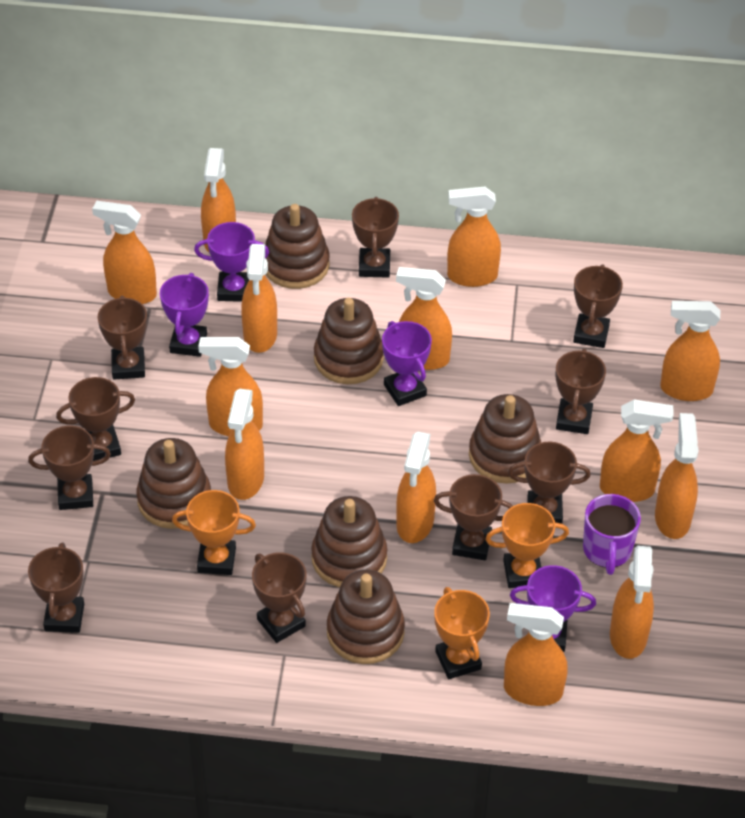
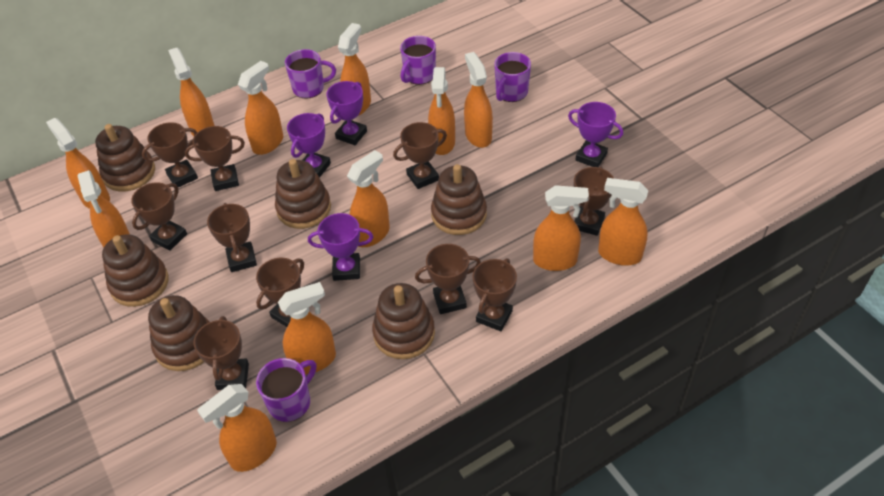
orange spray bottle: [92,201,157,304] [198,337,263,436] [201,148,236,252] [225,389,264,500] [241,244,277,353] [396,267,452,370] [396,432,436,543] [447,187,501,287] [504,603,568,706] [600,400,673,502] [610,546,654,659] [655,413,699,539] [660,301,720,401] = 13 -> [46,118,110,209] [78,170,130,248] [168,48,215,136] [197,384,277,472] [238,61,283,155] [278,282,336,374] [338,23,371,116] [347,150,390,247] [428,67,455,155] [464,52,493,148] [533,185,589,271] [598,178,649,266] = 12
orange trophy: [172,490,256,575] [434,587,490,679] [485,503,569,588] = 3 -> none = 0
purple mug: [583,494,641,575] = 1 -> [256,358,316,422] [285,49,336,99] [400,36,436,85] [494,52,531,102] = 4

